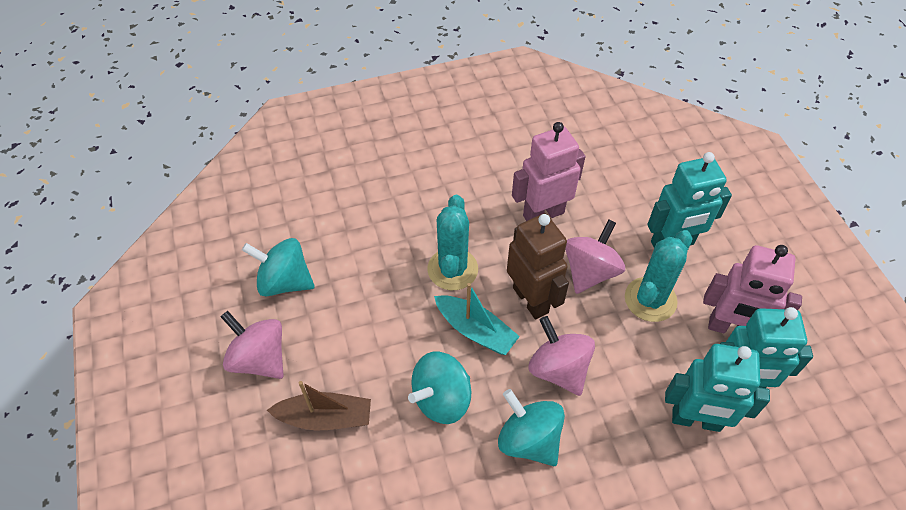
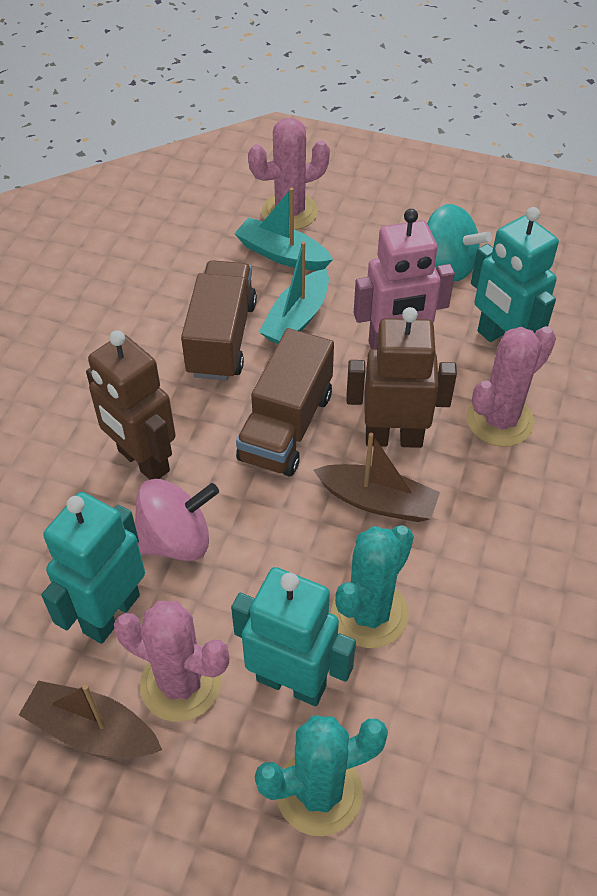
brown boat: [267,381,371,430] = 1 -> [19,680,162,757] [313,433,440,522] = 2
brown robot: [507,213,569,319] = 1 -> [86,330,176,480] [347,307,457,448] = 2
brown truck: none = 0 -> [181,260,257,381] [236,328,334,476] = 2
pink cactus: none = 0 -> [114,601,229,722] [248,118,330,230] [466,326,556,447] = 3
pink robot: [512,122,586,221] [703,245,802,333] = 2 -> [354,209,455,349] = 1
pink spinning top: [221,311,284,379] [529,316,595,396] [565,219,625,294] = 3 -> [135,479,219,561] = 1
turquoise boat: [434,283,520,355] = 1 -> [234,188,333,271] [259,241,329,344] = 2
turquoise spinning top: [242,238,315,296] [408,352,471,424] [498,389,565,466] = 3 -> [427,204,492,281] = 1

